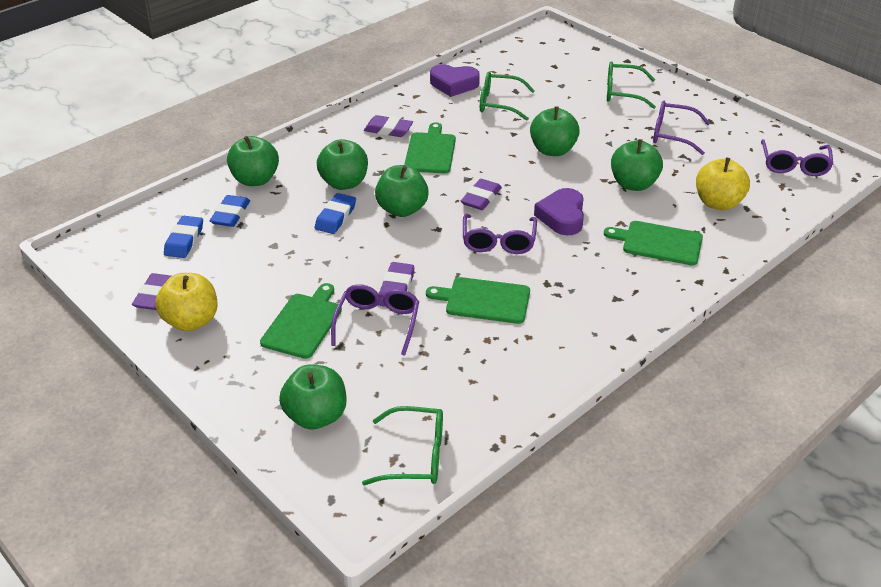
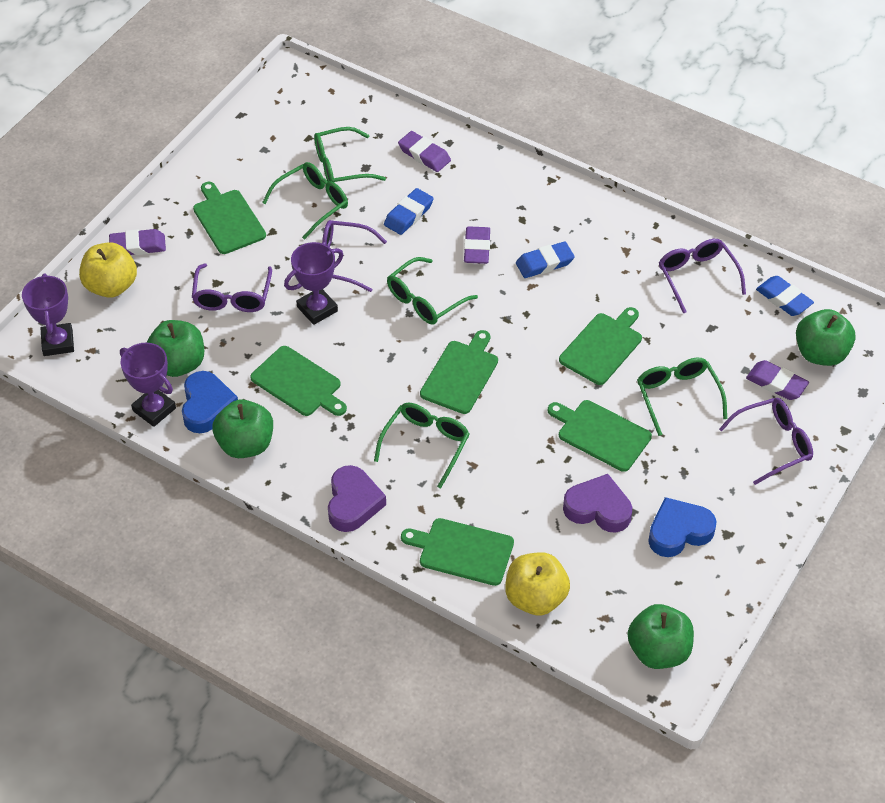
blue heart: none = 0 -> [182,371,238,433] [648,497,716,557] = 2
green apple: [227,136,279,186] [279,365,346,430] [317,139,368,190] [375,165,429,217] [530,106,580,156] [611,139,663,191] = 6 -> [147,320,204,377] [213,399,273,458] [628,604,694,669] [796,309,856,366] = 4
green cutting board: [260,283,342,359] [404,122,456,174] [426,277,530,324] [604,221,703,265] = 4 -> [193,182,266,254] [250,346,347,416] [401,518,514,586] [420,330,498,414] [548,400,652,472] [559,307,642,385] = 6
green glasses: [362,406,443,485] [480,72,535,121] [607,61,656,109] = 3 -> [262,162,348,240] [314,127,386,182] [374,403,470,489] [387,257,478,324] [637,358,727,436] = 5
purple trophy: none = 0 -> [22,273,74,356] [120,343,176,427] [284,242,343,325] = 3

